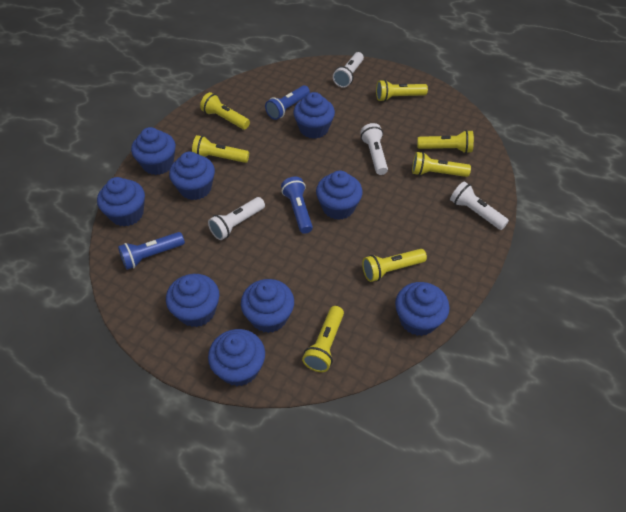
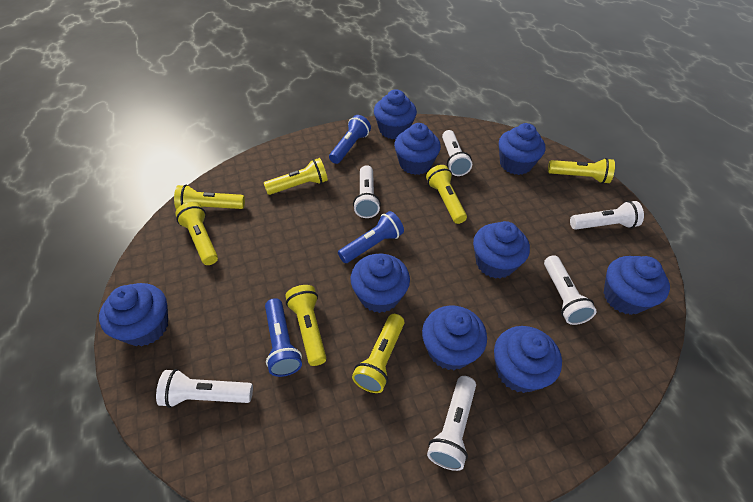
white flashlight: [208,197,265,240] [333,52,364,88] [360,123,388,175] [450,181,509,230] = 4 -> [156,369,253,408] [353,165,381,218] [427,376,476,471] [442,130,472,176] [544,255,596,325] [570,201,644,230] = 6

